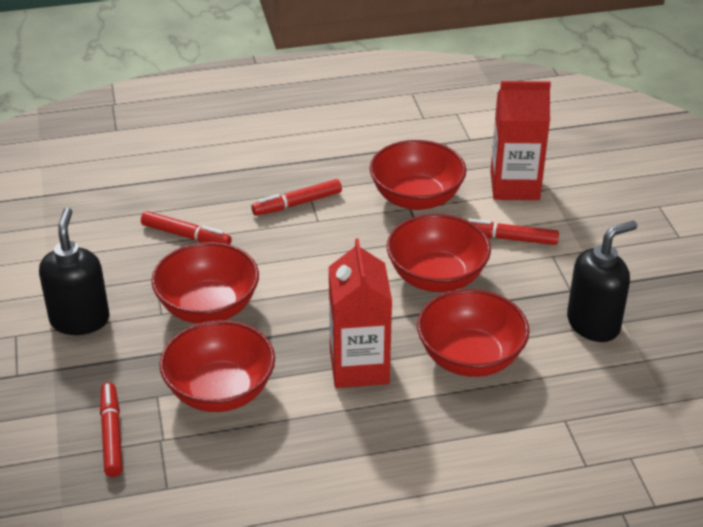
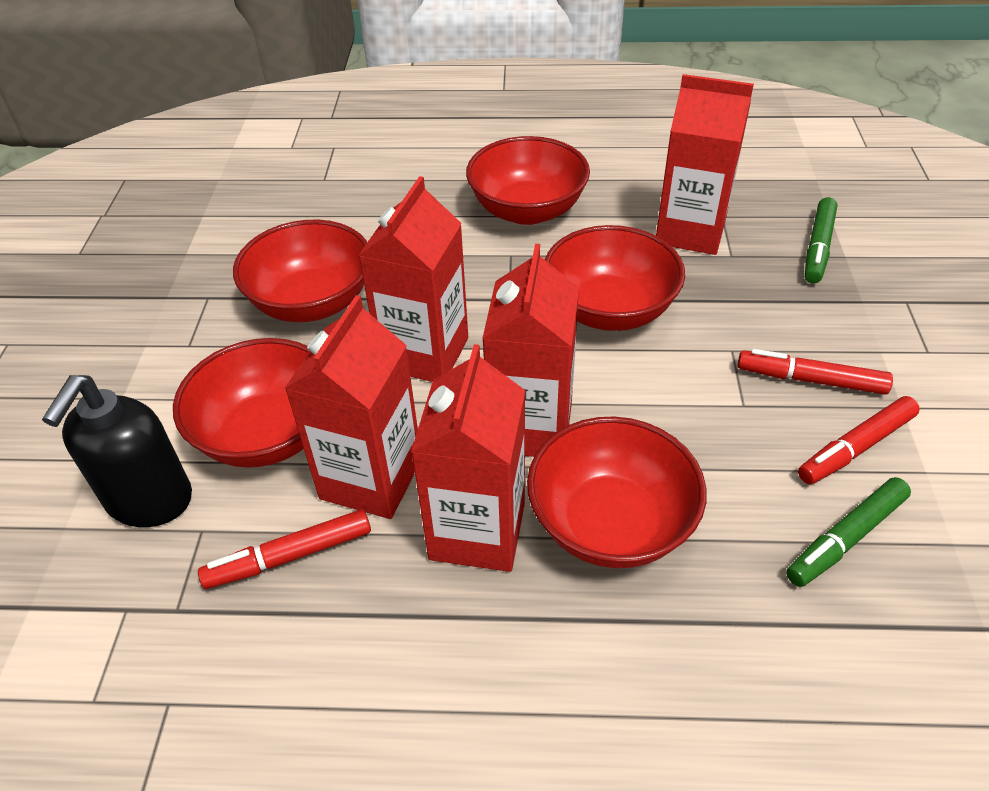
black soap dispenser: [39,208,109,335] [567,221,637,342] = 2 -> [42,375,192,527] = 1
green marker: none = 0 -> [786,477,911,587] [805,197,838,284] = 2
red carton: [329,238,392,388] [490,81,551,200] = 2 -> [285,295,418,519] [358,176,468,382] [411,344,525,572] [482,244,579,457] [656,74,754,255] = 5
red marker: [100,383,123,477] [141,211,231,245] [251,179,342,216] [468,218,559,245] = 4 -> [198,509,371,589] [738,349,893,395] [798,396,920,484] = 3

